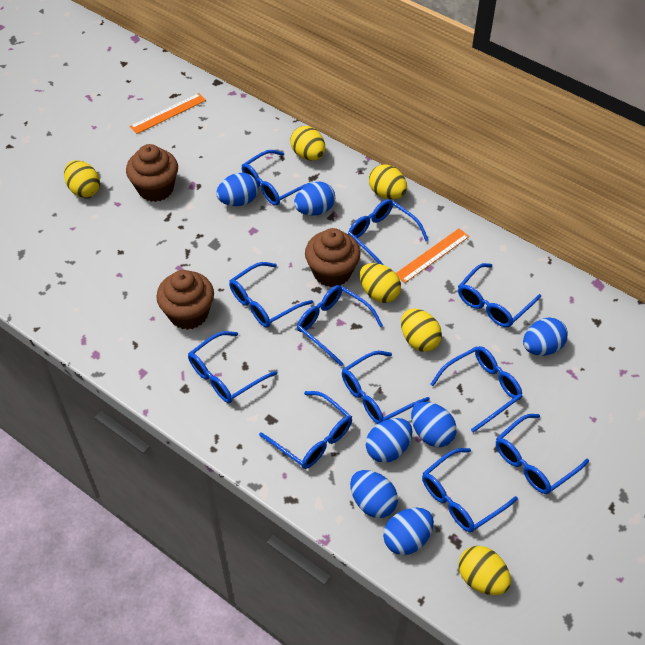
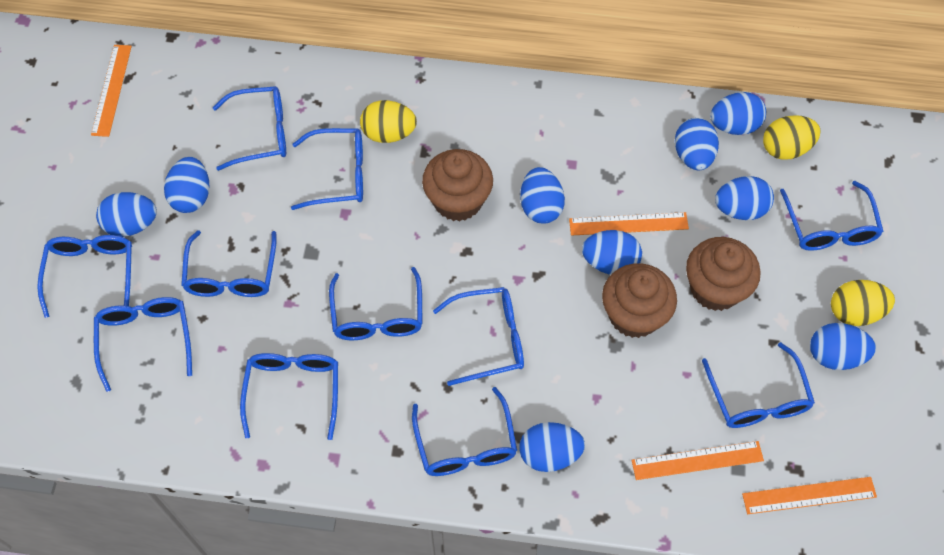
blue egg: [216,173,258,206] [294,182,335,216] [350,470,398,518] [366,418,412,463] [383,508,434,555] [411,402,457,447] [523,317,568,356] = 7 -> [96,192,157,237] [164,157,209,213] [519,422,585,472] [520,167,565,224] [582,230,642,275] [675,118,719,170] [710,92,766,135] [715,176,774,220] [810,323,876,370] = 9
orange ruler: [130,93,206,134] [396,229,469,283] = 2 -> [91,45,132,137] [569,212,689,236] [631,441,764,480] [742,477,877,514] = 4
yellow egg: [64,160,100,198] [290,126,325,160] [359,263,401,303] [369,164,407,199] [401,308,442,352] [458,546,511,595] = 6 -> [360,100,417,143] [763,115,821,160] [831,280,895,326] = 3

